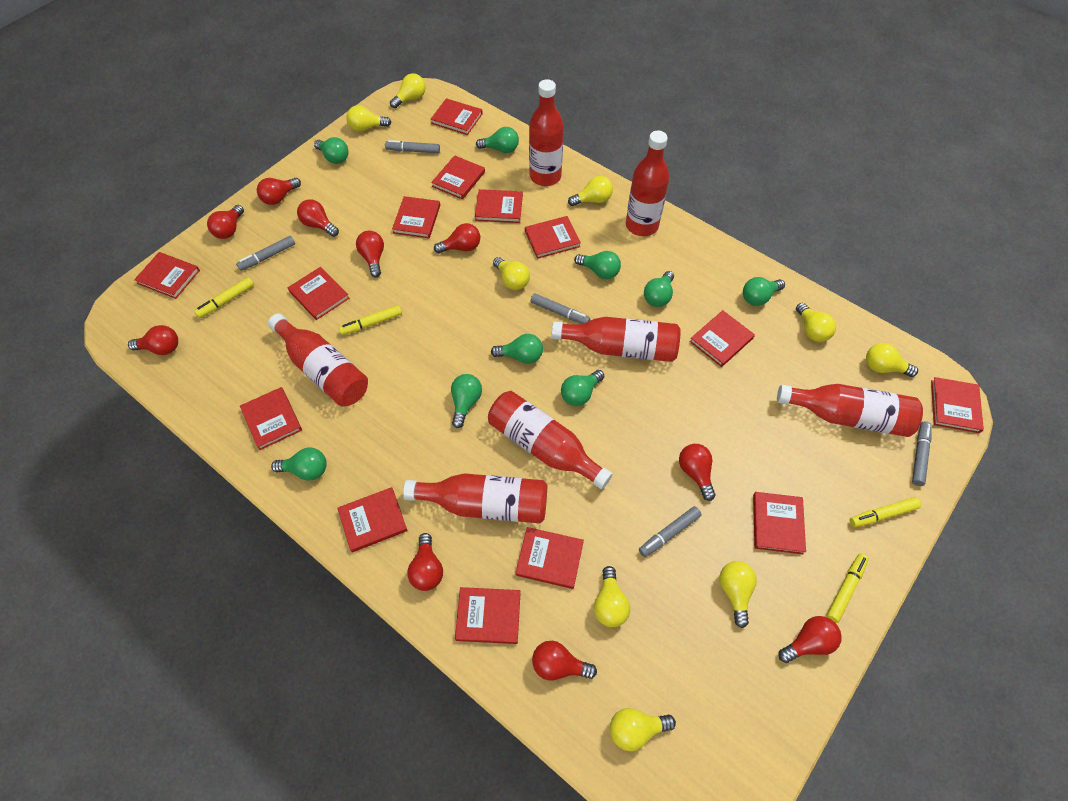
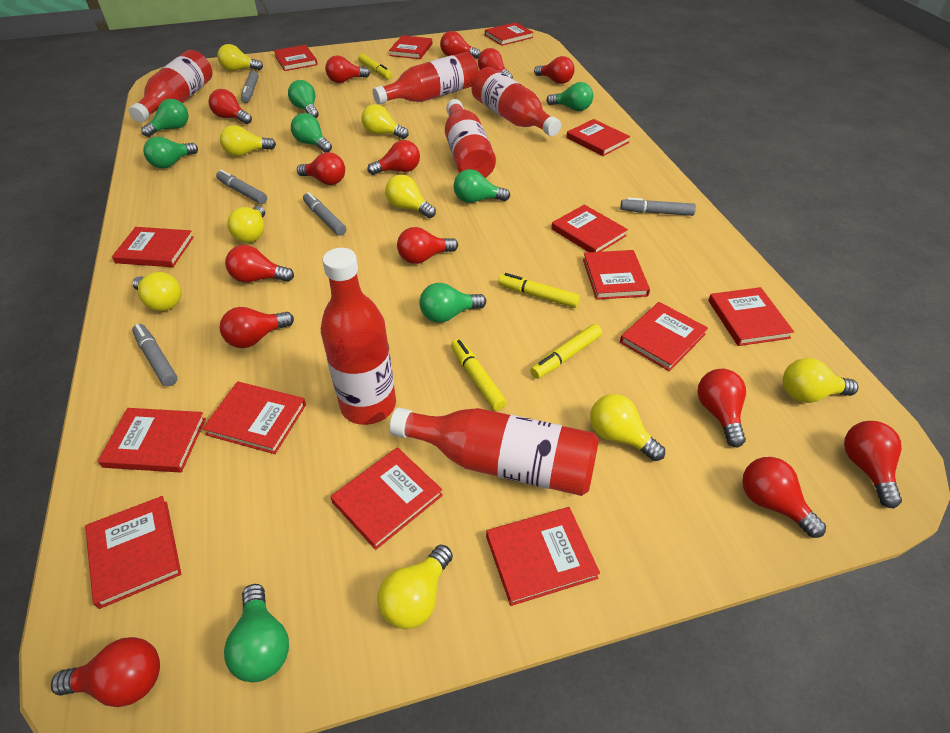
green light bulb: [271,448,327,481] [314,137,349,164] [451,374,482,428] [476,127,519,153] [491,334,543,364] [561,370,604,406] [574,251,621,279] [644,271,674,307] [743,277,785,306] = 9 -> [141,99,188,137] [143,136,198,168] [224,584,289,682] [288,80,319,118] [291,113,332,152] [419,283,486,323] [453,169,510,203] [546,82,593,111] = 8
red bottle: [268,314,368,407] [403,473,547,523] [488,391,612,489] [529,79,564,186] [551,317,681,362] [626,131,669,236] [777,384,923,437] = 7 -> [129,50,212,123] [321,248,396,425] [373,52,479,104] [390,408,599,496] [445,99,496,178] [472,67,561,136] = 6
red light bulb: [128,325,178,355] [207,205,244,239] [257,178,301,205] [297,199,339,237] [356,231,384,277] [407,533,443,591] [434,223,480,253] [532,641,597,681] [679,444,716,501] [778,616,842,663] = 10 -> [51,637,160,707] [209,89,252,124] [220,307,294,348] [225,245,294,283] [297,152,345,185] [325,55,370,83] [367,140,420,175] [397,227,458,264] [440,31,481,59] [478,48,513,79] [534,56,575,84] [698,369,746,447] [742,457,826,538] [844,421,902,509] = 14

